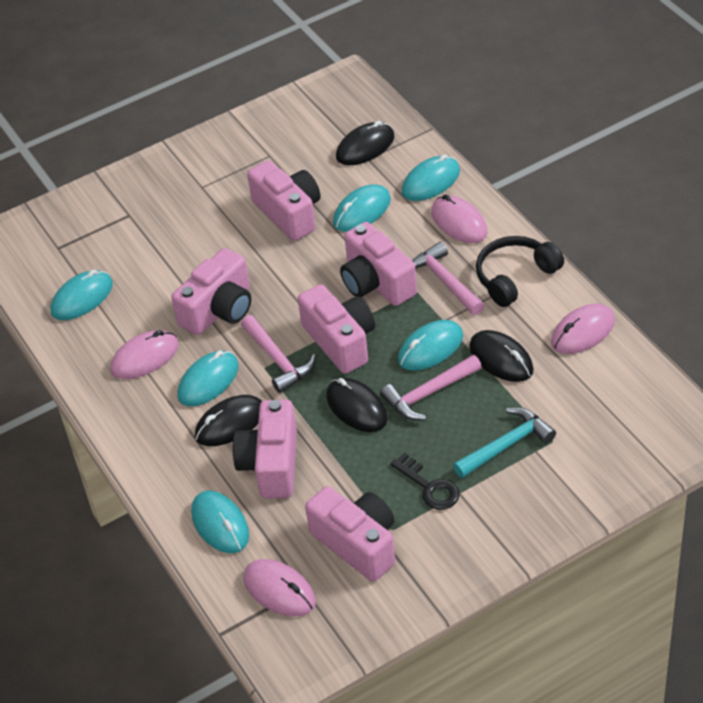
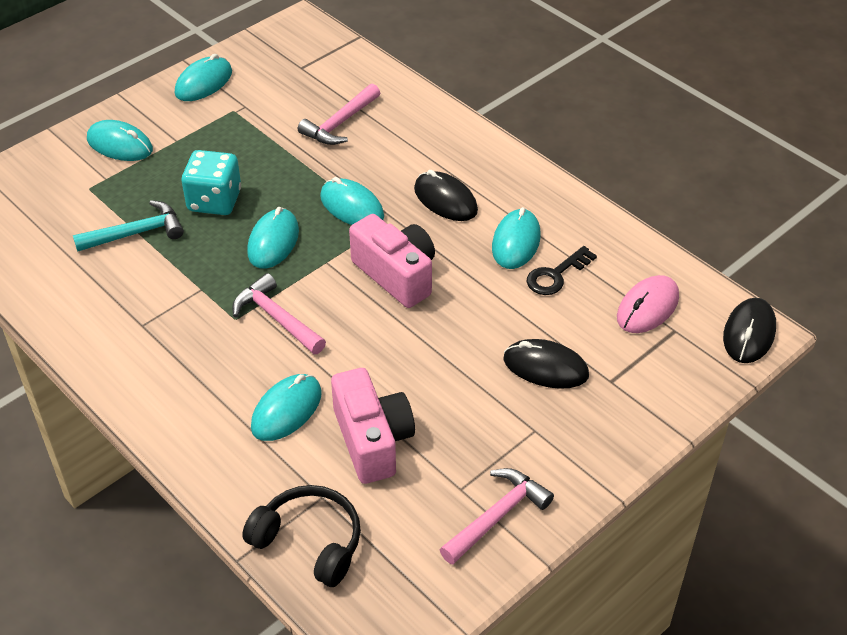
black mouse: [195,395,262,446] [326,378,388,432] [336,121,394,165] [469,330,534,382] = 4 -> [414,170,478,221] [503,339,589,389] [723,298,776,363] = 3
pink camera: [171,248,251,335] [233,400,297,499] [247,160,321,241] [298,284,375,374] [305,486,395,582] [340,222,417,306] = 6 -> [331,368,415,484] [349,214,435,308] = 2
pink mouse: [110,330,179,379] [243,559,316,616] [431,194,488,243] [551,303,615,354] = 4 -> [617,275,679,333] = 1
turquoise dice: none = 0 -> [182,150,241,215] = 1

